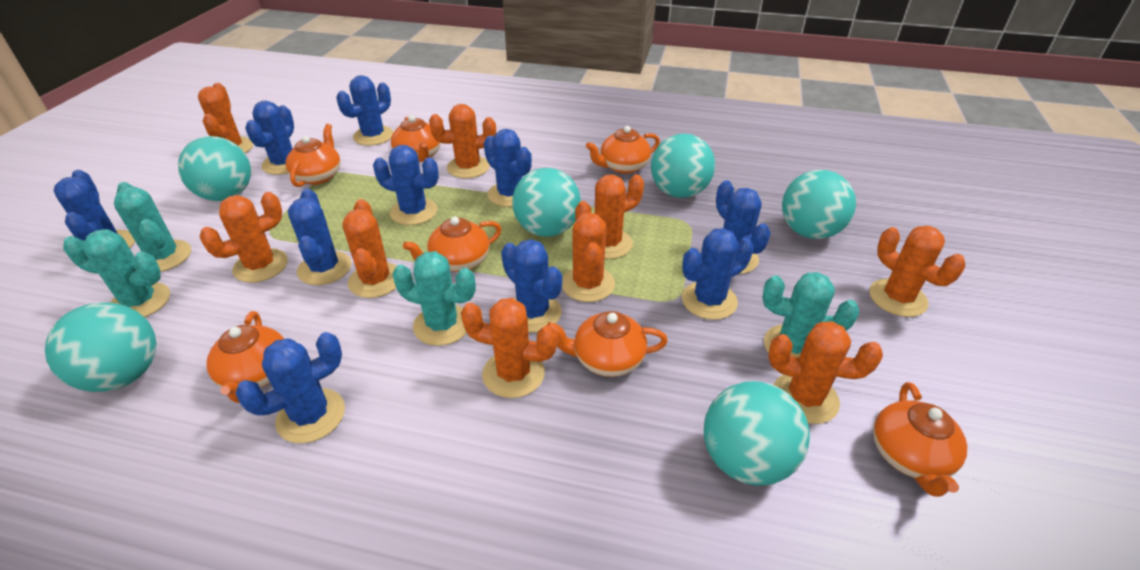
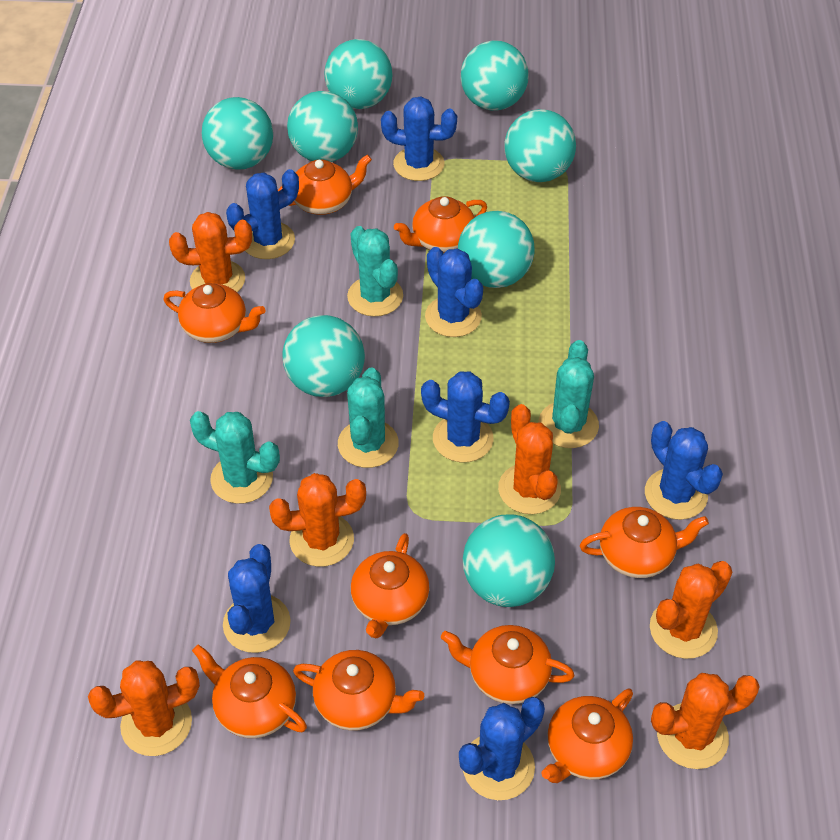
blue cactus: [54,170,135,248] [235,332,345,443] [245,101,294,175] [288,189,351,285] [336,75,393,146] [373,145,439,225] [484,129,532,207] [501,239,562,333] [682,228,754,320] [716,180,771,274] = 10 -> [223,544,291,653] [226,169,299,259] [381,97,457,181] [421,371,510,462] [425,247,483,337] [459,697,545,800] [645,421,723,520] = 7
orange cactus: [198,83,253,153] [199,192,288,283] [342,199,396,298] [429,104,496,178] [461,298,557,398] [562,212,615,302] [575,174,644,259] [768,321,883,424] [869,226,965,317] = 9 -> [88,660,200,756] [169,212,252,292] [269,473,366,567] [498,404,561,514] [650,561,732,659] [651,673,760,769] = 6
orange teapot: [206,311,284,403] [285,124,341,187] [391,115,441,162] [403,216,501,272] [546,311,668,377] [586,126,660,174] [873,382,967,497] = 7 -> [164,283,265,343] [192,644,307,738] [278,154,372,215] [293,650,424,731] [351,533,429,639] [394,196,487,253] [441,625,574,704] [541,689,633,783] [580,507,709,578] = 9
turquoise ball: [45,302,156,392] [178,136,251,201] [512,168,581,237] [651,134,715,198] [704,381,810,485] [782,170,856,239] = 6 -> [202,97,273,170] [282,315,365,397] [287,91,358,162] [324,39,393,109] [458,211,535,288] [461,40,529,111] [463,514,555,607] [504,109,576,182] = 8

